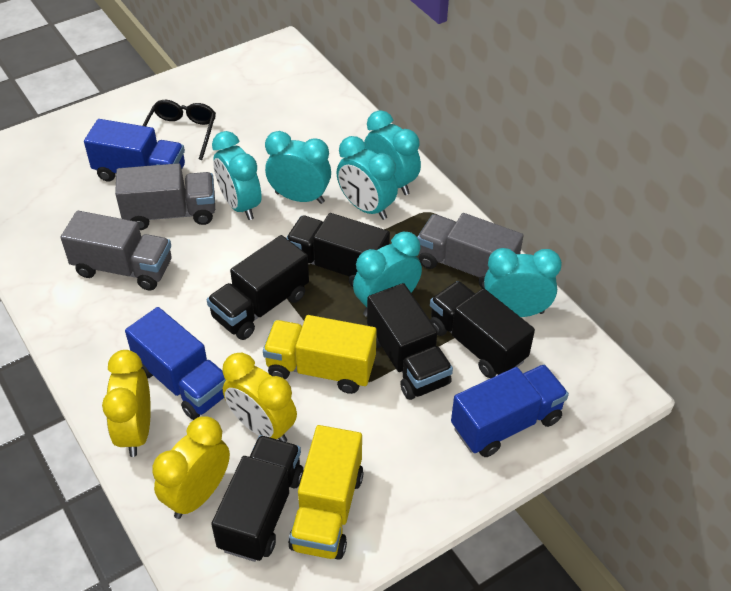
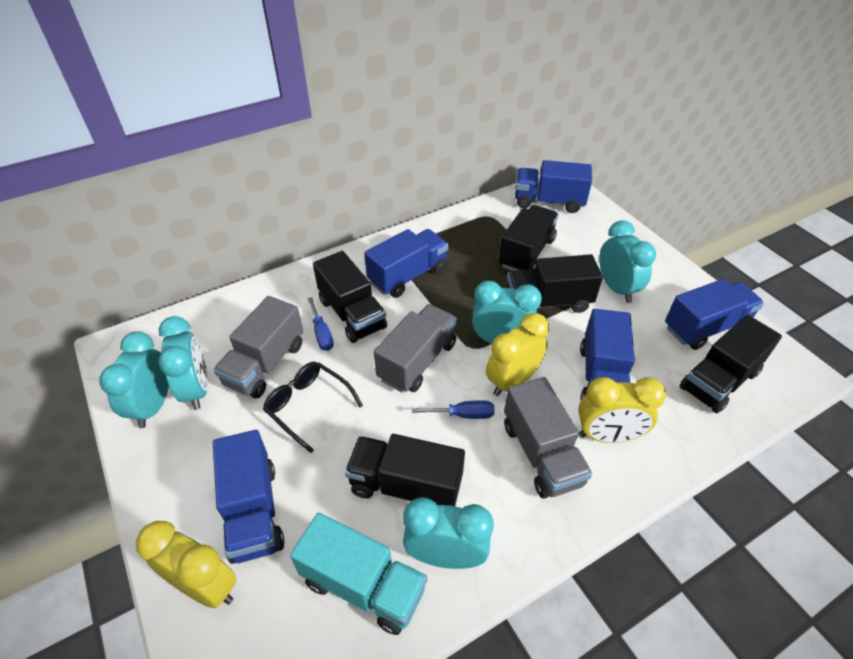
blue screwdriver: none = 0 -> [308,297,334,351] [412,400,495,419] = 2
blue truck: [84,119,185,182] [125,307,226,420] [451,364,569,457] = 3 -> [213,430,284,564] [364,229,448,298] [515,160,592,213] [580,309,635,400] [665,279,764,350] = 5
turquoise clock: [212,131,262,220] [265,131,331,204] [337,136,398,220] [353,232,422,317] [364,110,421,195] [484,248,562,317] = 6 -> [100,331,169,428] [159,316,208,410] [403,497,494,569] [472,280,542,344] [599,220,656,303] = 5
turquoise truck: none = 0 -> [290,513,427,635] = 1
yellow truck: [263,315,377,394] [288,425,364,560] = 2 -> none = 0

